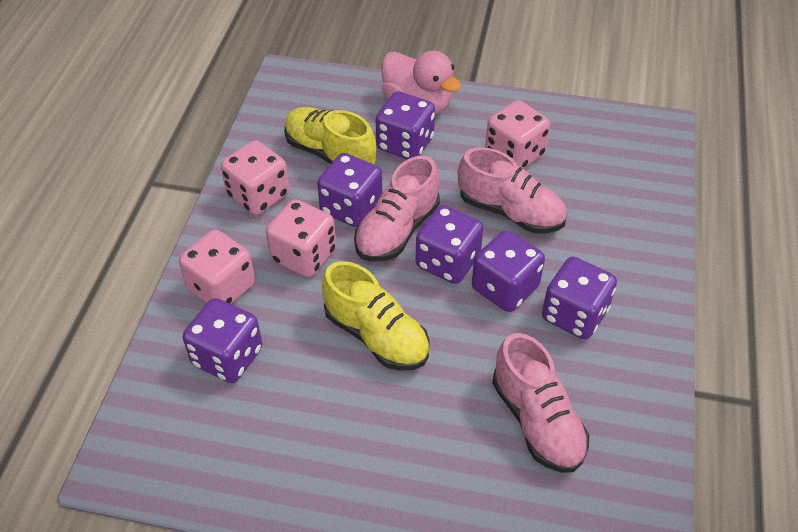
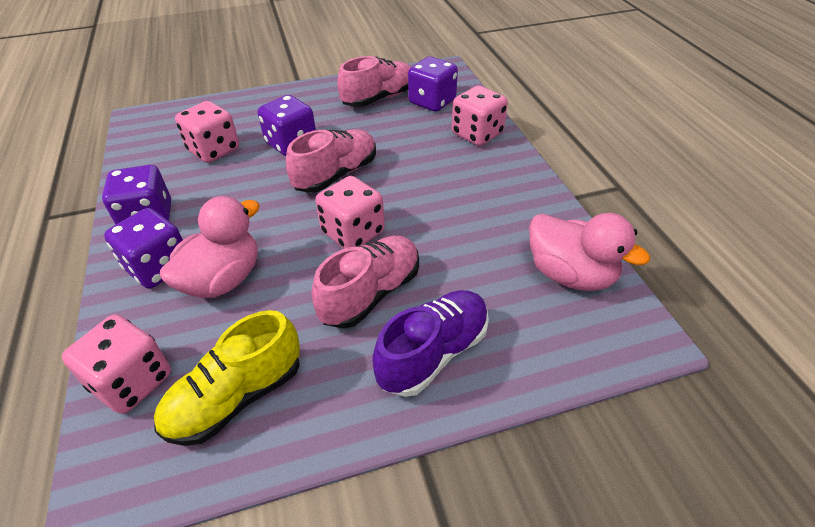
pink duck: [381,51,461,114] = 1 -> [160,196,260,298] [529,213,650,291] = 2
purple dice: [183,298,262,383] [317,153,382,227] [376,91,435,160] [416,205,484,284] [472,230,545,312] [542,256,617,339] = 6 -> [102,165,171,225] [104,208,183,289] [258,95,316,156] [408,57,458,112] = 4
purple shoe: none = 0 -> [372,290,489,397] = 1
yellow shoe: [284,107,376,164] [322,261,430,371] = 2 -> [154,310,300,446] = 1

